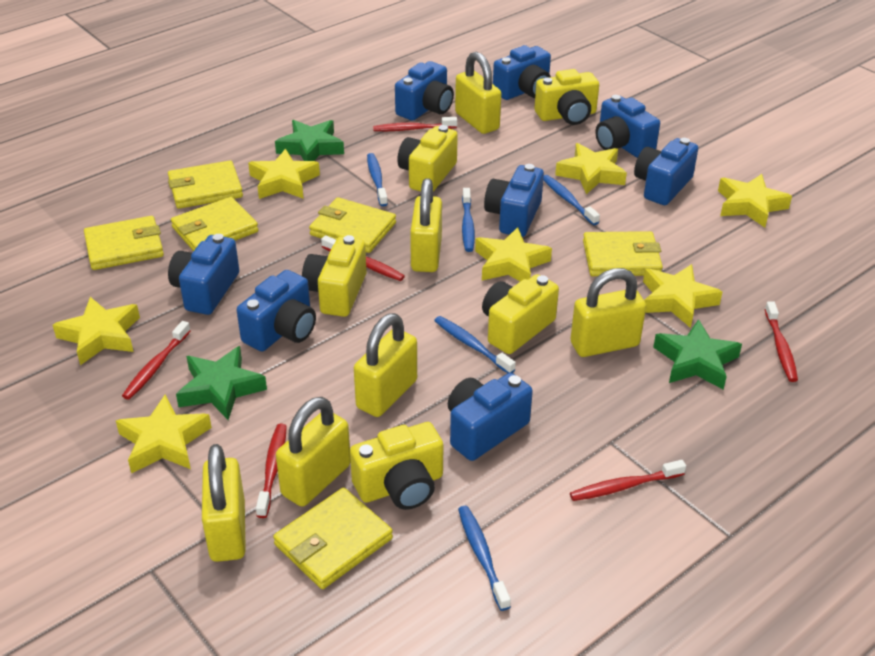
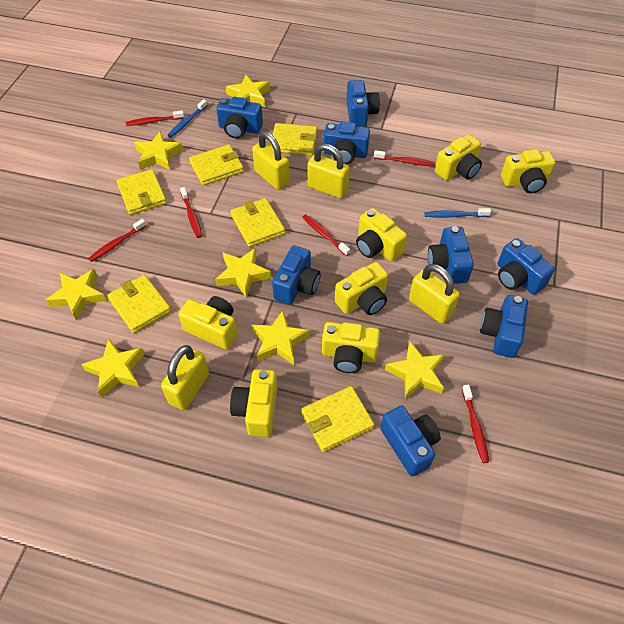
blue toothbrush: [367,153,388,206] [434,316,516,373] [458,506,511,611] [462,188,475,252] [543,175,600,225] = 5 -> [167,99,208,138] [424,208,491,218] = 2
green star: [176,346,267,420] [275,120,344,161] [653,319,742,390] = 3 -> none = 0
yellow camera: [302,235,367,317] [350,422,444,510] [397,125,458,192] [482,274,559,354] [534,69,599,125] = 5 -> [178,296,237,350] [230,369,277,437] [322,322,380,373] [335,262,388,315] [356,208,407,262] [435,134,482,181] [501,149,555,193] = 7
yellow padlock: [202,444,246,562] [276,397,351,507] [354,313,417,417] [410,178,442,272] [455,52,501,134] [571,268,646,357] = 6 -> [161,345,209,410] [252,131,290,190] [307,144,350,199] [409,264,460,324] = 4

